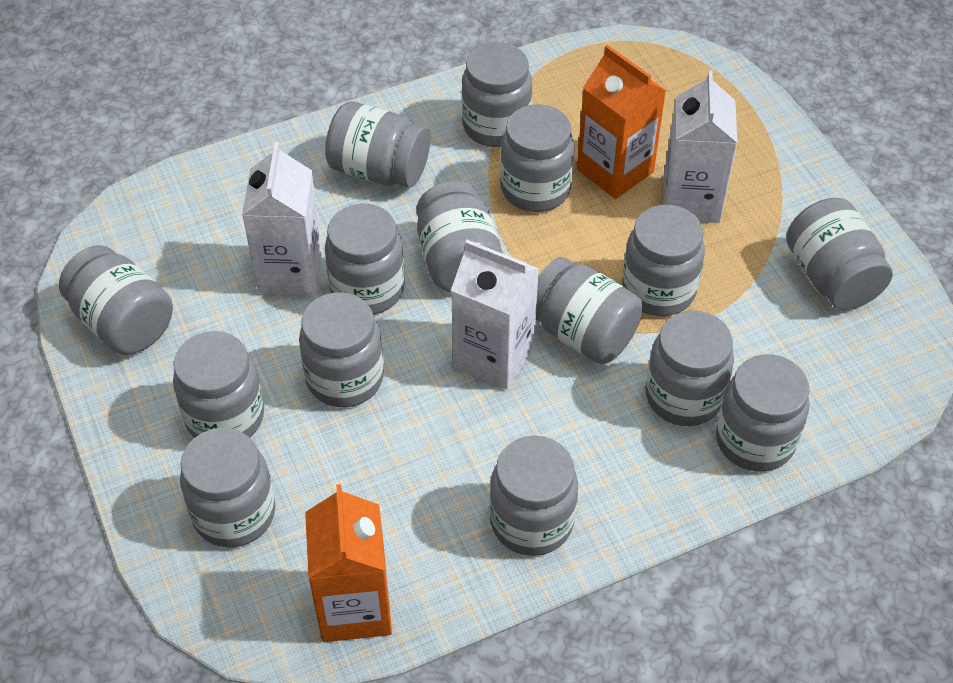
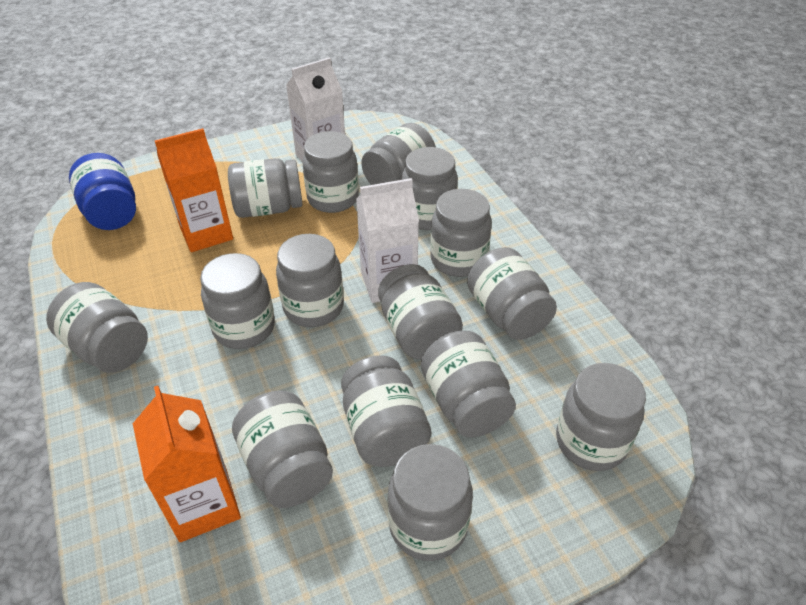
blue jar: none = 0 -> [69,153,136,230] = 1
white carton: [242,142,323,295] [451,240,539,389] [663,70,737,223] = 3 -> [286,57,345,161] [356,178,419,303] = 2

